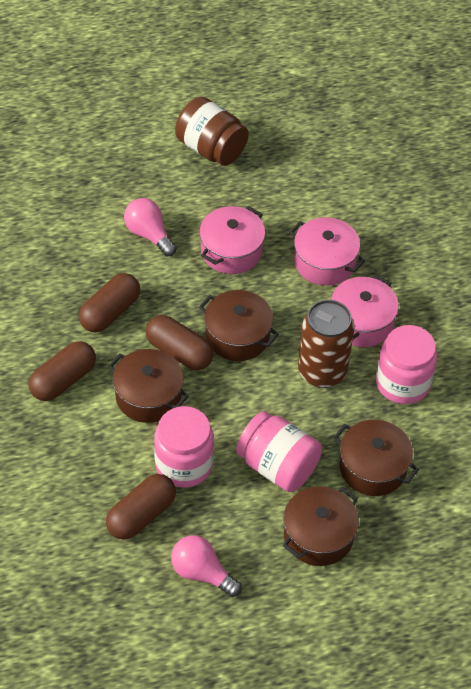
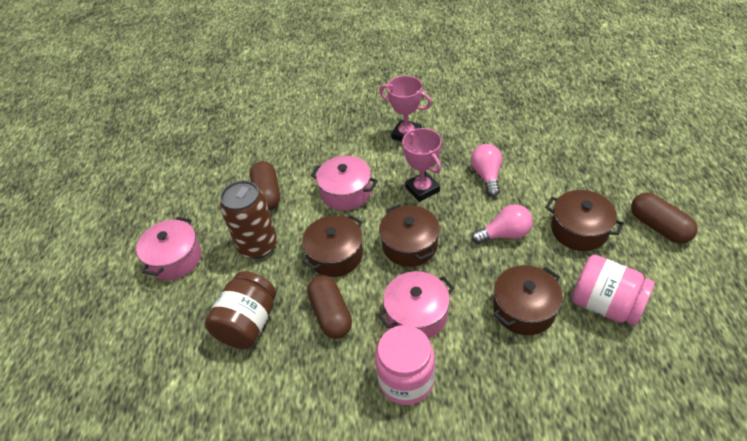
brown capsule: [28,341,96,401] [79,273,140,332] [106,474,176,540] [145,315,214,370] = 4 -> [250,161,280,211] [307,275,352,339] [631,193,698,244] = 3
pink jar: [154,406,214,488] [236,411,322,492] [376,325,437,404] = 3 -> [375,325,435,405] [572,255,655,326] = 2
pink trophy: none = 0 -> [379,76,432,142] [402,128,442,202] = 2

